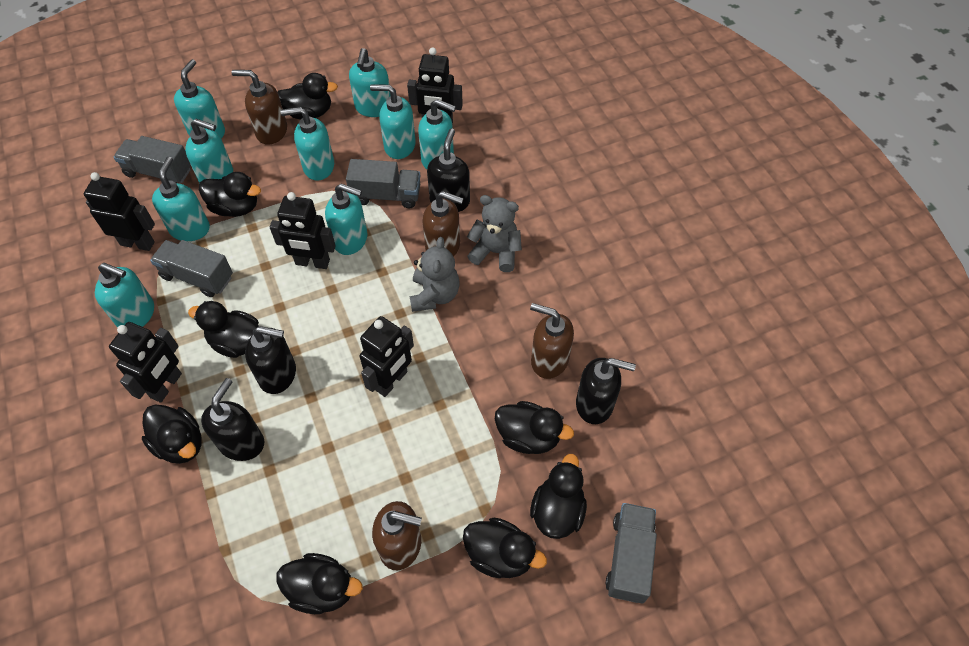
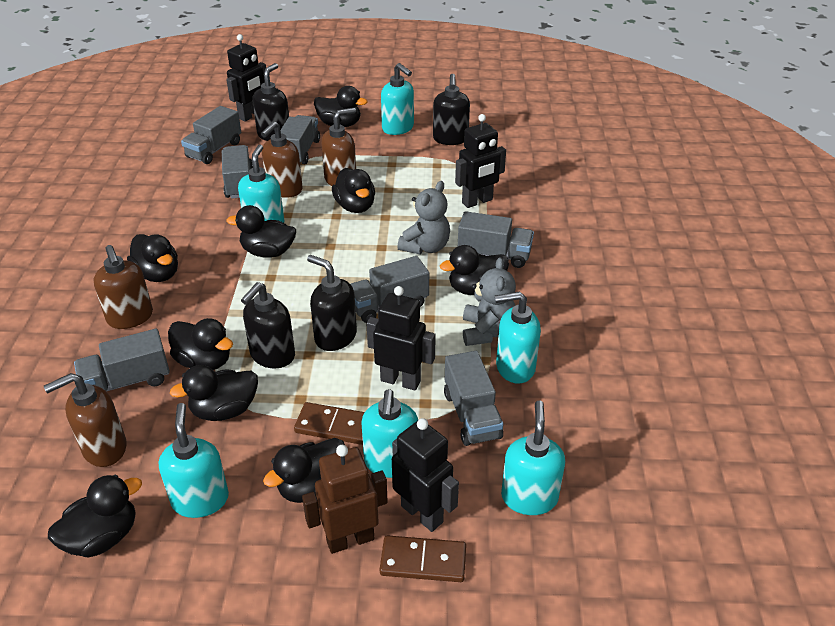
black duck: [142,404,202,464] [188,301,259,358] [199,172,261,217] [276,553,363,614] [278,73,338,119] [463,518,547,578] [495,401,574,454] [530,454,587,539] = 8 -> [48,474,142,558] [127,234,178,282] [168,318,233,370] [170,365,258,421] [226,205,296,258] [263,438,345,503] [314,86,368,127] [332,168,375,213] [440,245,509,295] = 9
black robot: [84,172,155,251] [109,322,182,403] [270,192,336,269] [359,316,414,397] [407,47,463,124] = 5 -> [226,34,266,122] [366,286,436,391] [392,418,459,532] [455,114,506,208] = 4
brown domino: none = 0 -> [294,402,365,445] [380,535,466,582] = 2
brown robot: none = 0 -> [302,445,388,554] = 1
grey truck: [114,136,191,183] [150,240,233,297] [346,159,420,208] [605,503,657,604] = 4 -> [74,328,170,392] [181,106,241,164] [222,145,253,199] [280,115,320,164] [351,256,429,323] [444,351,503,446] [458,211,534,268] = 7
turquoise soap dispenser: [95,263,154,328] [152,156,210,241] [174,59,225,138] [185,118,233,183] [280,107,334,181] [325,184,367,255] [349,48,390,117] [370,84,416,159] [418,99,456,169] = 9 -> [159,403,229,518] [238,145,284,223] [362,389,418,478] [381,63,414,135] [495,292,541,384] [501,400,565,515] = 6

